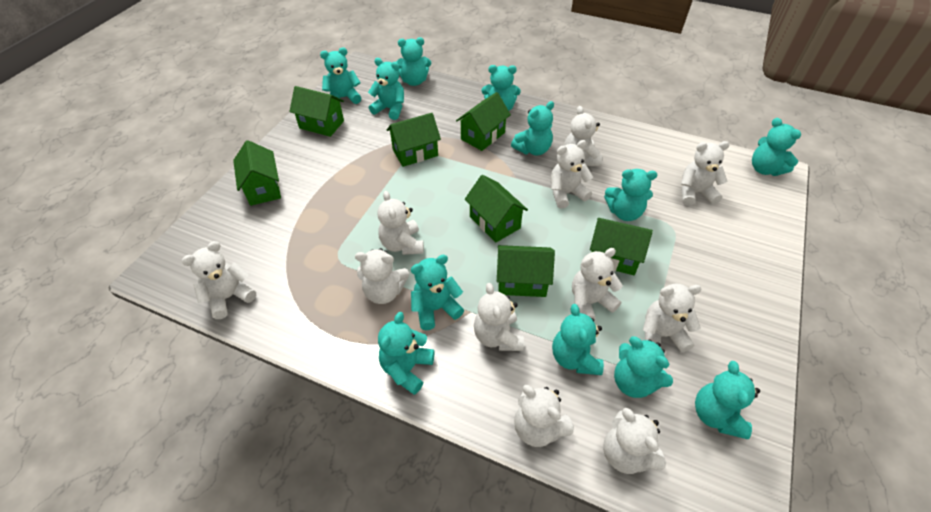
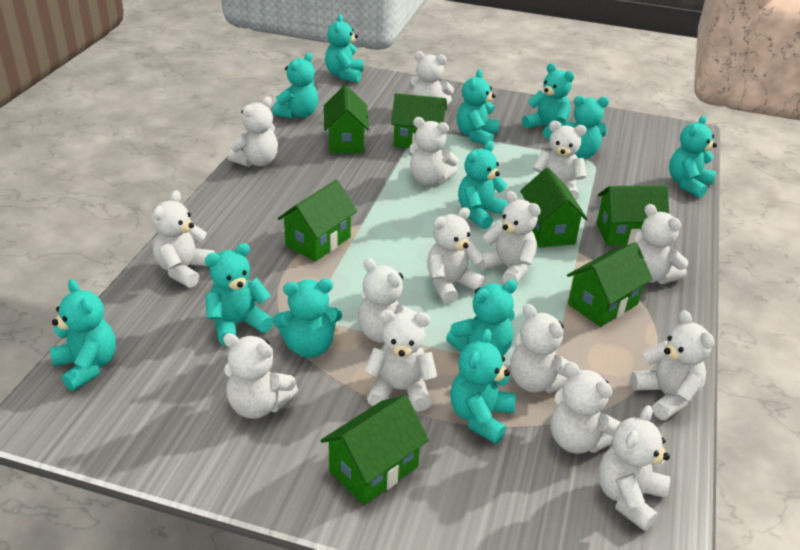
white teddy bear: [182,241,256,319] [355,248,409,304] [378,191,424,255] [474,283,524,351] [514,385,574,447] [551,140,593,209] [564,106,603,166] [572,248,623,320] [603,408,666,474] [643,283,702,353] [681,141,729,206] = 11 -> [152,190,215,288] [223,333,298,419] [228,96,278,167] [358,258,417,342] [364,310,438,411] [408,51,454,105] [408,117,459,185] [427,207,486,304] [477,191,541,283] [510,304,569,393] [532,121,587,200] [550,362,621,453] [598,405,670,531] [630,310,714,420] [635,204,688,284] = 15

